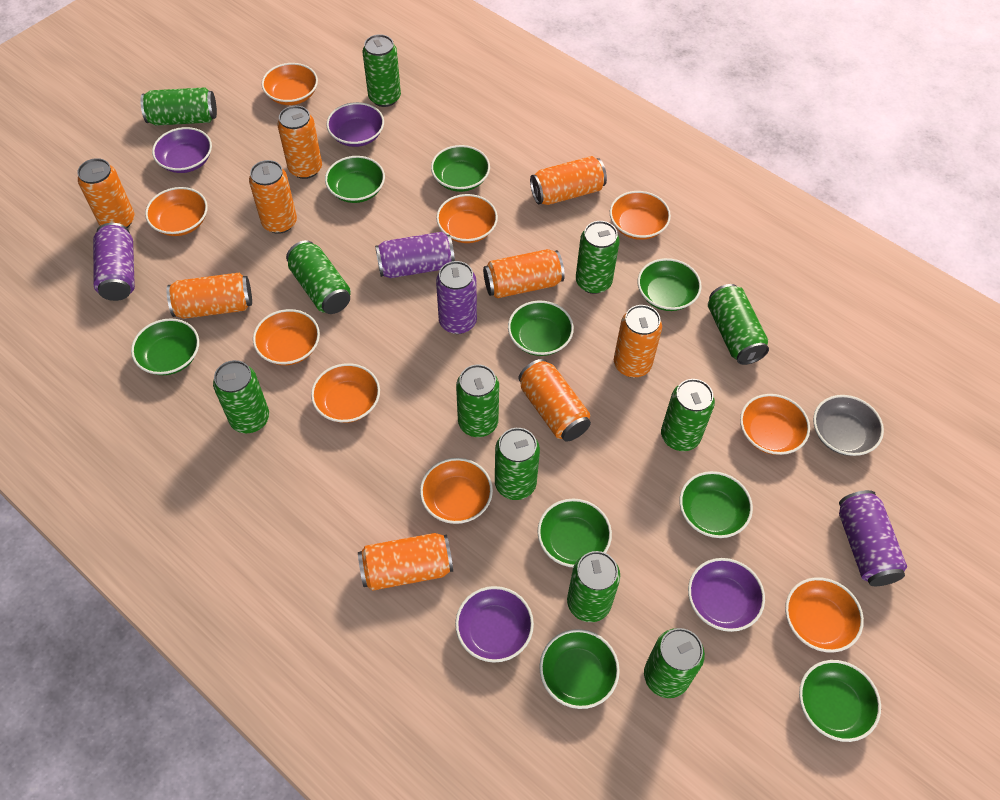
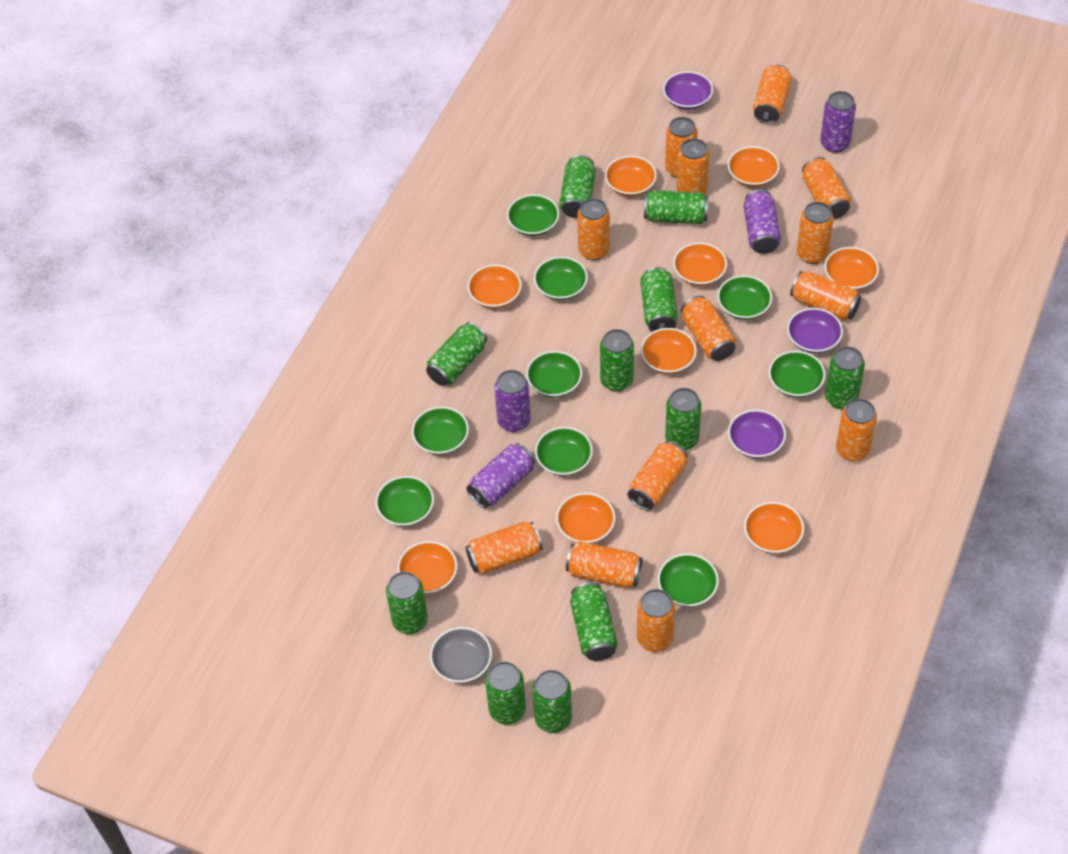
orange can: [77,158,134,228] [167,273,252,319] [249,160,297,234] [278,106,322,179] [358,533,453,591] [483,249,565,298] [518,359,591,442] [530,156,607,205] [614,305,662,378] = 9 -> [466,522,543,574] [566,541,643,588] [577,198,610,260] [628,441,687,511] [637,589,675,652] [665,117,698,178] [676,138,710,194] [681,296,736,361] [753,64,792,124] [790,271,861,321] [797,202,834,264] [802,157,851,219] [836,399,877,461] = 13
purple bowl: [152,127,212,173] [326,102,384,147] [455,586,534,662] [688,558,765,632] = 4 -> [663,71,713,110] [728,409,786,458] [787,308,843,353] = 3

